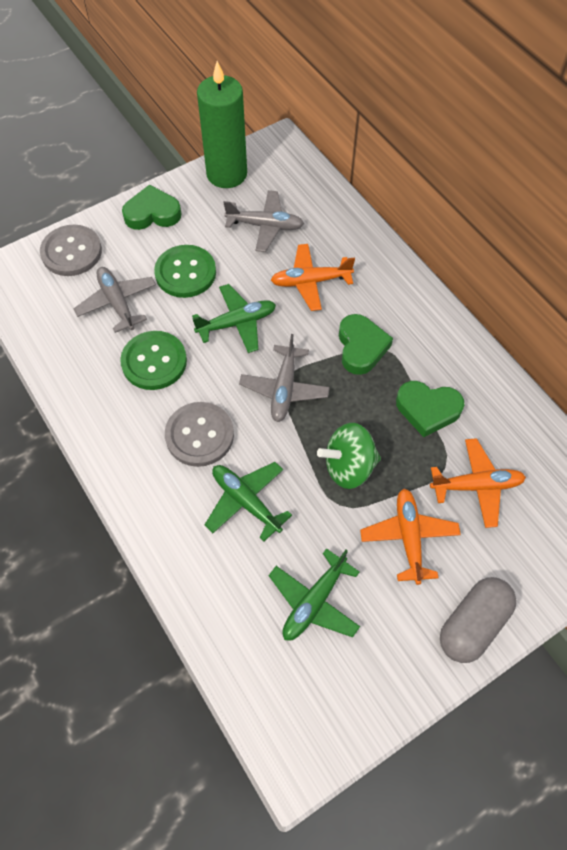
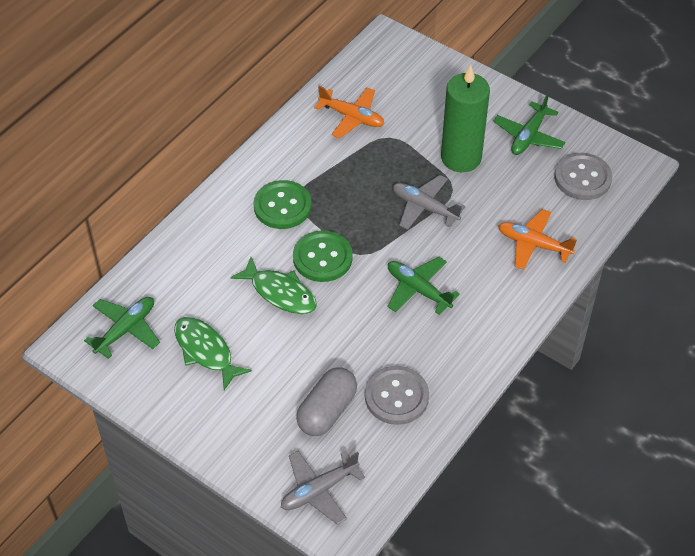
green fish: none = 0 -> [174,317,252,390] [230,257,317,314] = 2
green heart: [122,185,181,230] [339,314,393,375] [396,381,464,437] = 3 -> none = 0
green spinning top: [317,423,381,489] = 1 -> none = 0
grey plane: [73,267,156,333] [223,190,304,252] [239,334,330,422] = 3 -> [281,451,365,525] [393,175,466,230] = 2
orange plane: [271,244,355,311] [360,489,461,585] [430,438,526,528] = 3 -> [314,86,384,138] [498,209,577,270] = 2

